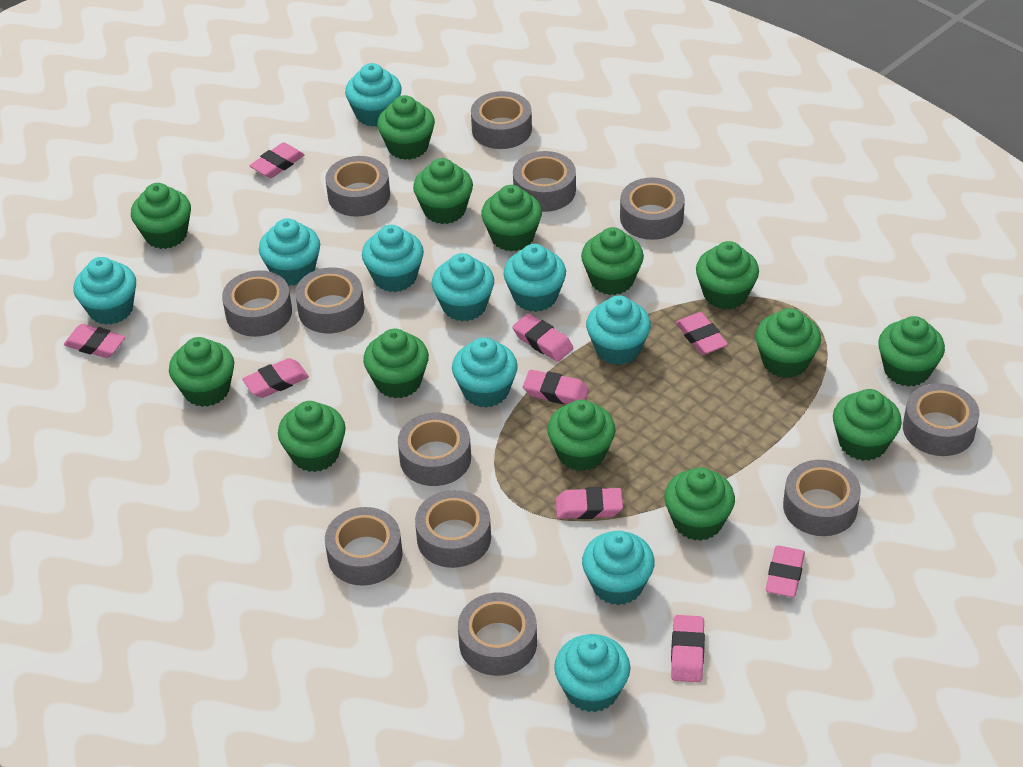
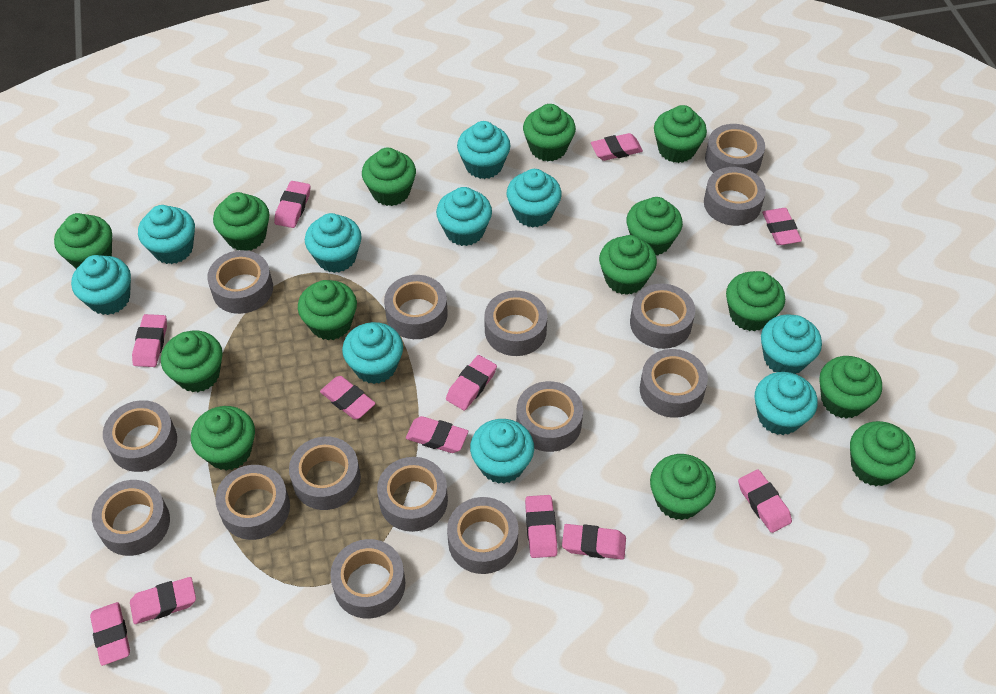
grey tape: [222,270,292,337] [295,267,364,333] [325,507,402,586] [326,156,390,217] [398,413,471,486] [415,490,491,568] [458,593,537,676] [471,91,532,149] [513,151,576,212] [620,177,685,240] [783,460,861,536] [903,383,980,456] = 12 -> [92,480,170,556] [103,400,177,472] [207,250,273,314] [215,465,290,540] [289,437,361,510] [330,539,405,619] [377,457,448,532] [384,275,448,339] [447,497,518,574] [484,291,548,356] [516,381,583,452] [630,283,695,349] [640,349,708,418] [704,167,766,226] [705,124,765,174] = 15
pink eraser: [64,324,125,358] [242,358,309,398] [249,142,305,178] [512,314,573,362] [523,370,589,404] [556,487,623,519] [671,615,705,682] [676,312,728,355] [766,546,805,597] = 9 -> [90,602,130,666] [130,577,196,624] [132,314,167,367] [274,181,310,228] [320,376,376,419] [406,416,468,453] [446,355,497,411] [525,495,558,558] [562,524,626,560] [591,133,643,161] [738,470,792,533] [762,208,802,245] = 12

